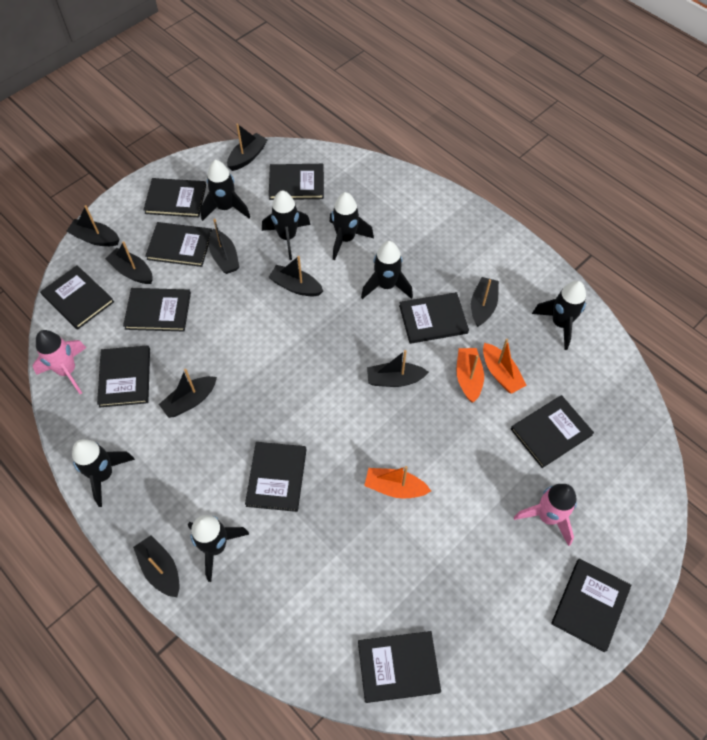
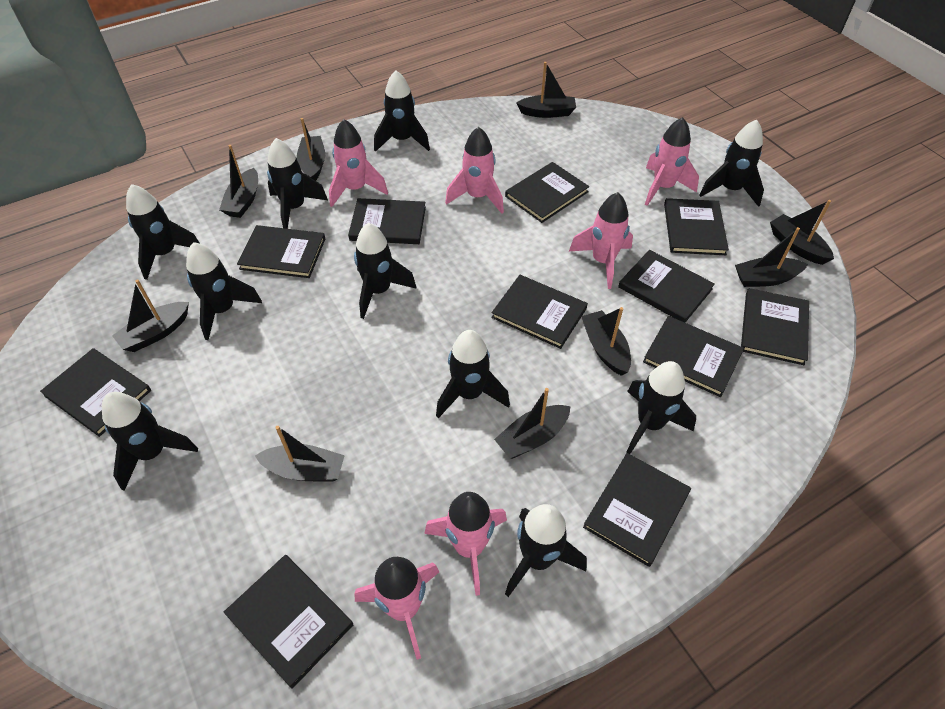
black rocket: [72,439,135,507] [188,515,249,582] [201,160,250,221] [262,190,311,260] [329,192,374,260] [361,241,413,299] [532,281,586,350] = 7 -> [102,392,198,491] [126,184,199,280] [186,242,262,340] [267,138,328,229] [354,223,417,319] [374,70,430,152] [436,330,510,418] [505,504,587,597] [626,361,696,454] [699,120,764,207] = 10
orange boat: [364,466,431,499] [457,348,484,402] [483,339,527,394] = 3 -> none = 0
pink rocket: [33,330,87,394] [514,484,577,546] = 2 -> [329,119,388,207] [355,557,439,660] [424,492,507,596] [445,127,504,214] [569,192,633,289] [645,117,699,206] = 6

